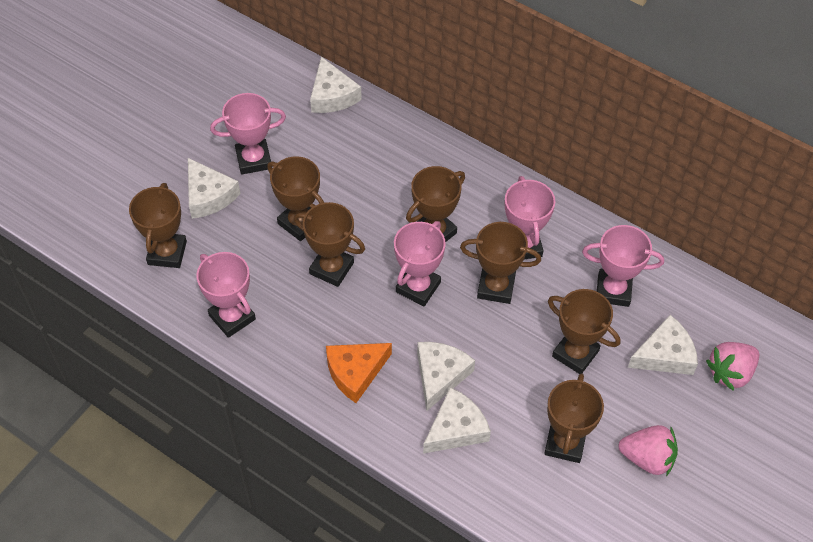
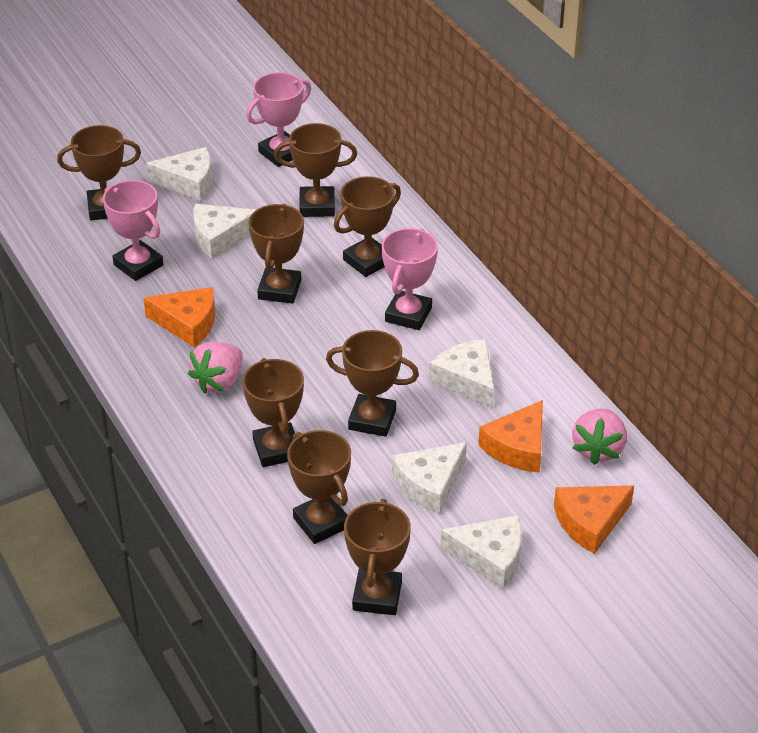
brown trophy: [129,183,187,268] [267,156,324,241] [294,202,365,287] [406,166,465,242] [460,222,541,304] [544,373,604,463] [548,289,620,374] = 7 -> [57,125,141,220] [242,358,304,467] [248,204,304,304] [274,123,357,217] [287,430,351,544] [326,330,419,437] [334,176,401,277] [344,499,411,615] = 8
orange cheese: [326,343,392,403] = 1 -> [143,287,216,348] [478,400,543,473] [554,485,634,554] = 3
pink trophy: [196,252,256,338] [210,93,286,174] [394,221,446,306] [505,176,555,259] [582,225,664,307] = 5 -> [103,180,164,281] [246,72,311,167] [382,228,438,330] = 3

